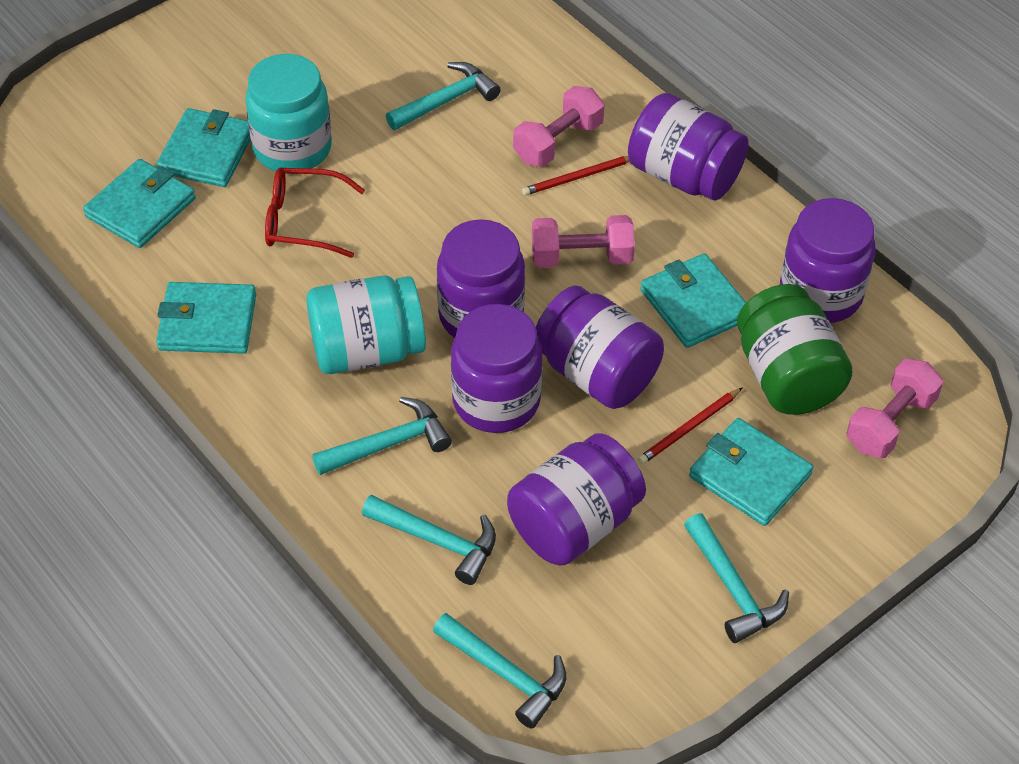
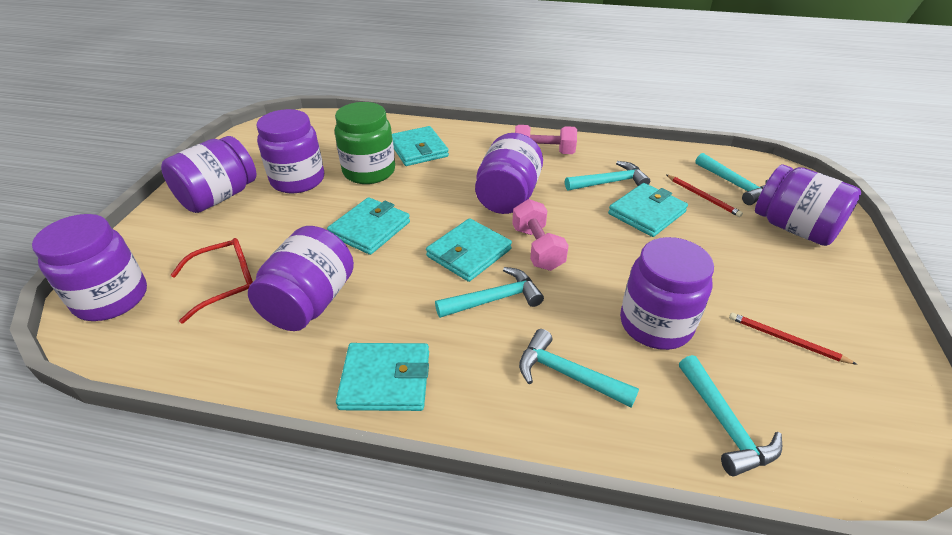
pink dumbbell: [513,86,604,167] [532,215,635,268] [847,359,943,458] = 3 -> [512,199,569,271] [515,125,577,154] = 2
purple jar: [437,219,525,338] [451,304,543,433] [507,433,646,565] [536,285,664,409] [628,93,748,200] [780,198,875,323] = 6 -> [32,214,147,321] [161,136,256,213] [248,226,354,331] [256,109,324,193] [475,133,543,214] [620,237,714,350] [755,164,861,246] = 7
turquoise jar: [245,54,332,171] [306,275,426,374] = 2 -> none = 0

